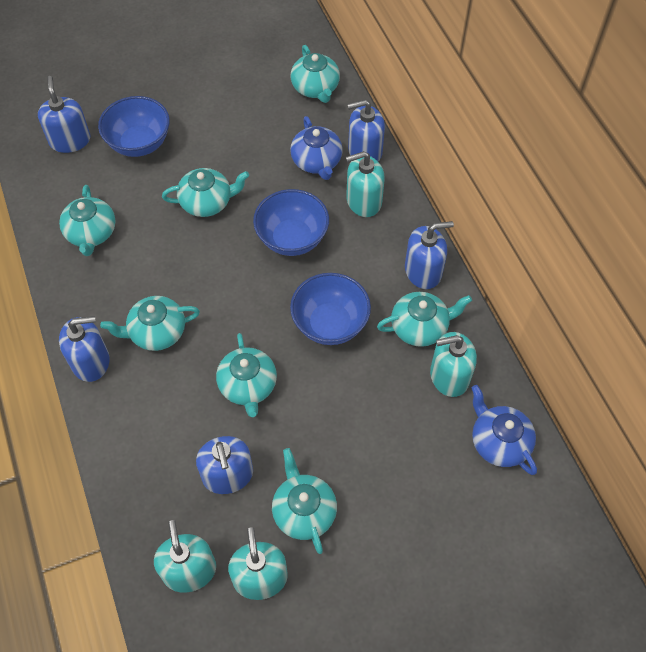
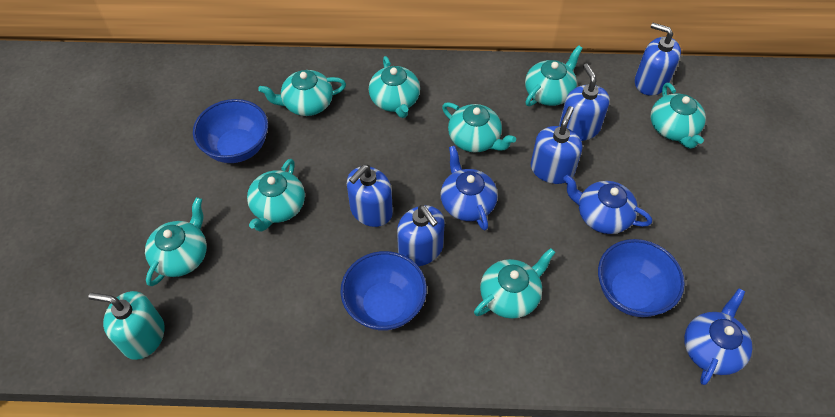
blue teapot: [290,116,343,180] [471,385,537,475] = 2 -> [441,146,498,230] [563,175,652,234] [684,288,752,385] = 3
turquoise soap dispenser: [154,520,216,592] [228,527,288,600] [346,151,385,217] [430,332,477,397] = 4 -> [88,291,165,360] = 1
turquoise teapot: [59,185,116,256] [100,296,200,351] [162,168,249,217] [216,333,277,417] [272,448,337,554] [291,45,340,103] [377,292,472,347] = 7 -> [145,197,207,286] [247,159,305,232] [258,70,346,116] [369,56,420,118] [442,102,516,152] [474,248,556,319] [525,45,583,106] [651,83,706,149] = 8

